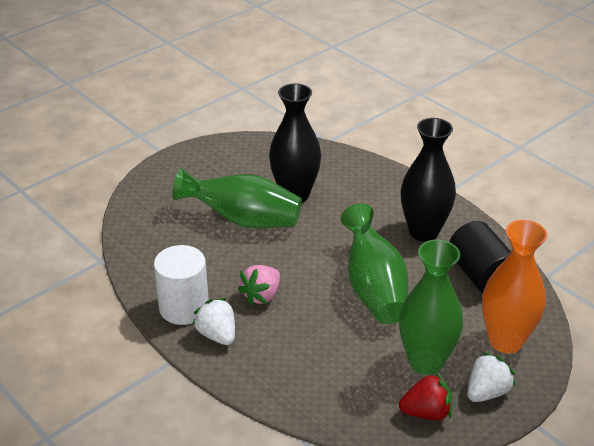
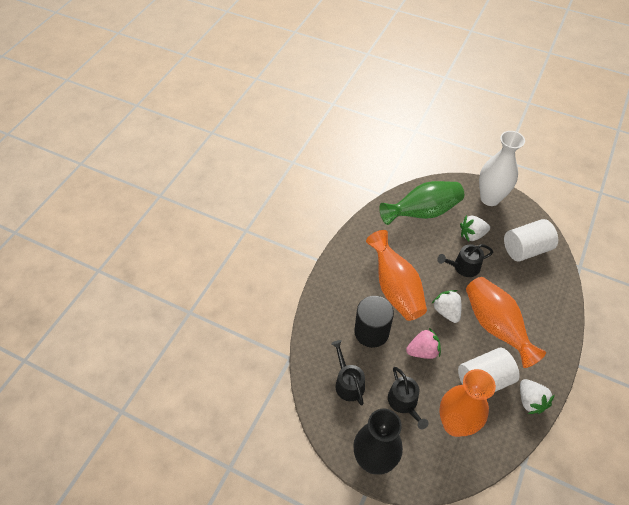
black vase: [269,83,321,202] [401,118,456,242] = 2 -> [353,409,403,475] = 1
black watering can: none = 0 -> [331,340,365,406] [388,367,429,429] [437,244,493,277] = 3
green vase: [172,168,302,228] [341,203,408,324] [399,240,463,375] = 3 -> [379,181,464,225] = 1
orange vase: [482,220,547,353] = 1 -> [366,230,427,321] [439,369,496,437] [466,277,546,368] = 3
red strawberry: [399,373,452,420] = 1 -> none = 0
white cylinder: [154,245,209,325] = 1 -> [458,348,520,392] [504,219,558,262] = 2
white strawberry: [192,298,235,345] [467,352,516,402] = 2 -> [432,290,461,323] [460,215,490,242] [520,379,555,414] = 3
white vase: none = 0 -> [479,131,525,206] = 1

